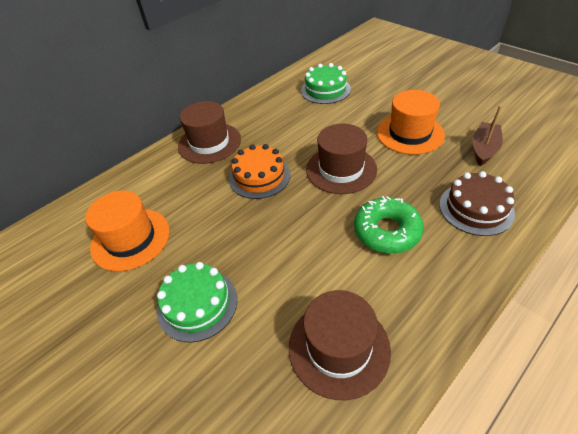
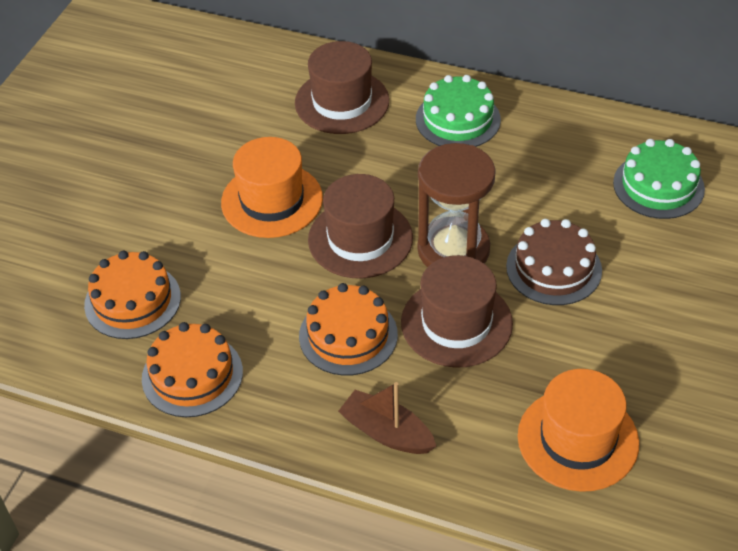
brown hourglass: none = 0 -> [417,143,496,267] = 1
green donut: [354,196,424,254] = 1 -> none = 0
orange cake: [229,144,291,199] = 1 -> [84,251,181,339] [142,322,243,417] [299,283,398,376] = 3

